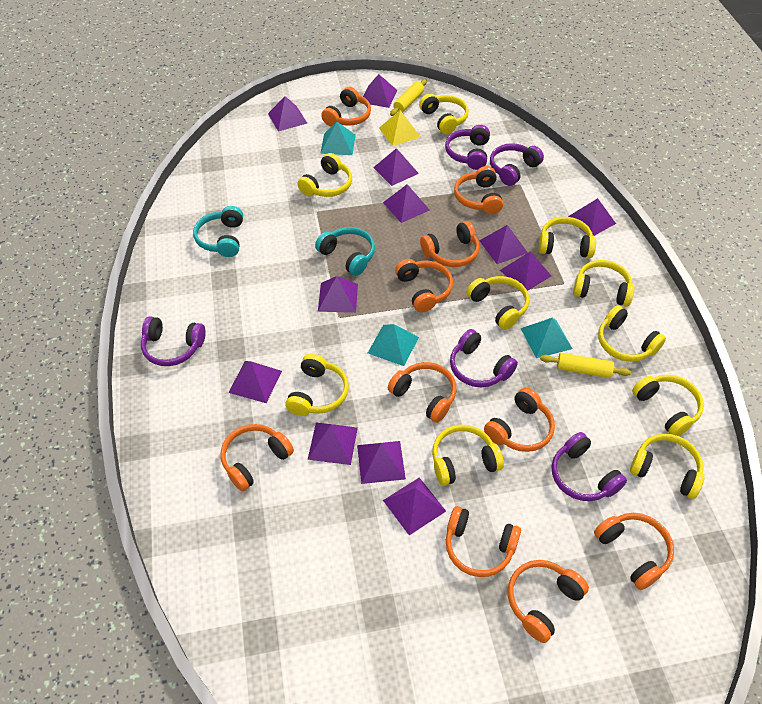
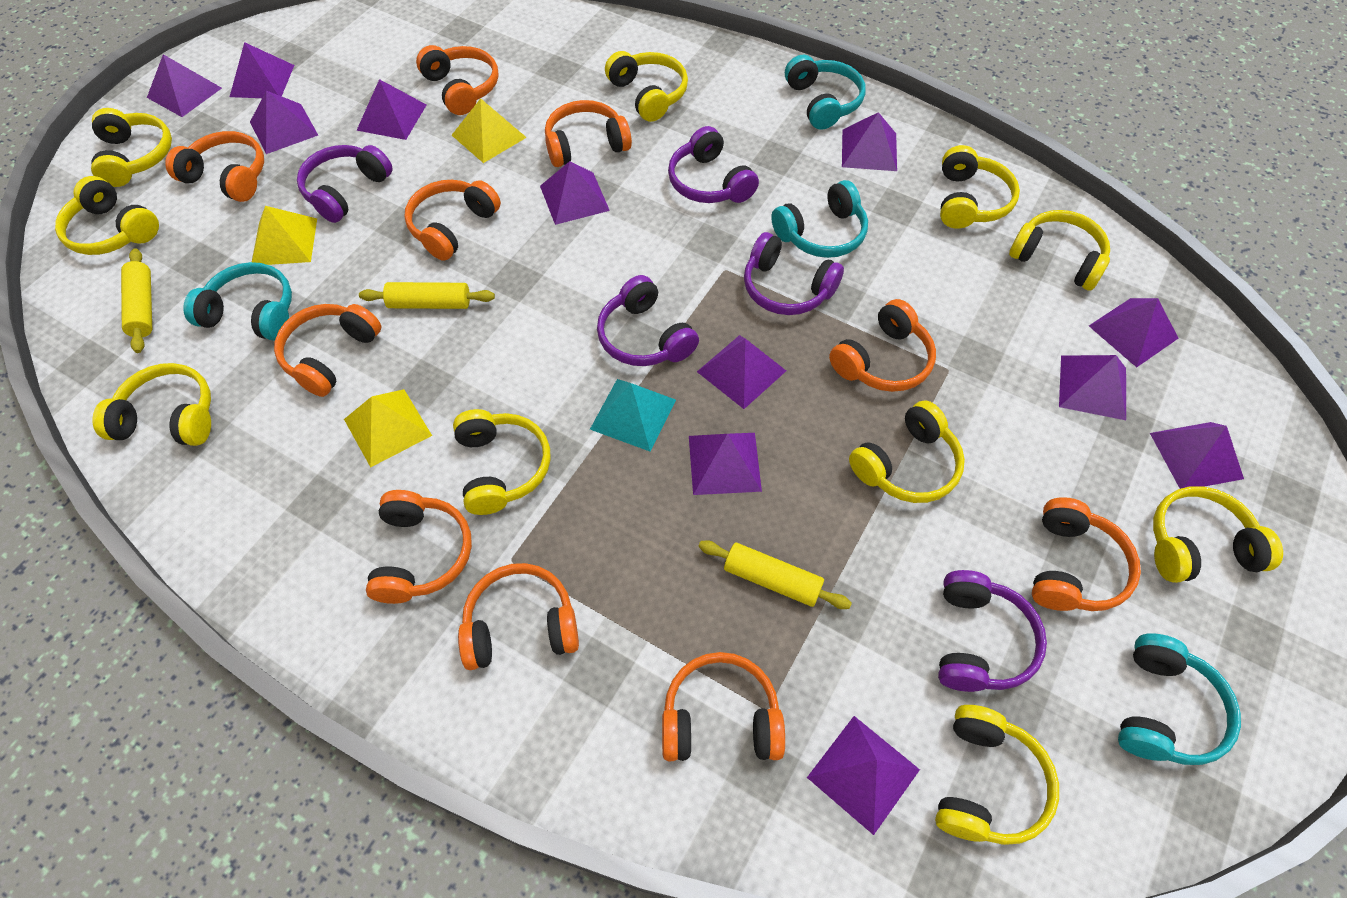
turquoise headphones: [193,206,243,257] [315,227,375,276] = 2 -> [183,262,292,340] [771,180,868,258] [785,55,866,130] [1118,633,1241,765] = 4
turquoise pyramid: [320,122,356,155] [368,324,419,366] [520,318,573,358] = 3 -> [590,379,676,451] = 1
yellow pyramid: [379,110,420,146] = 1 -> [252,206,317,265] [344,389,432,467] [452,98,527,163] = 3
yellow rolling pin: [390,79,427,116] [540,353,631,378] = 2 -> [121,248,152,353] [359,282,495,309] [698,540,852,609] = 3

